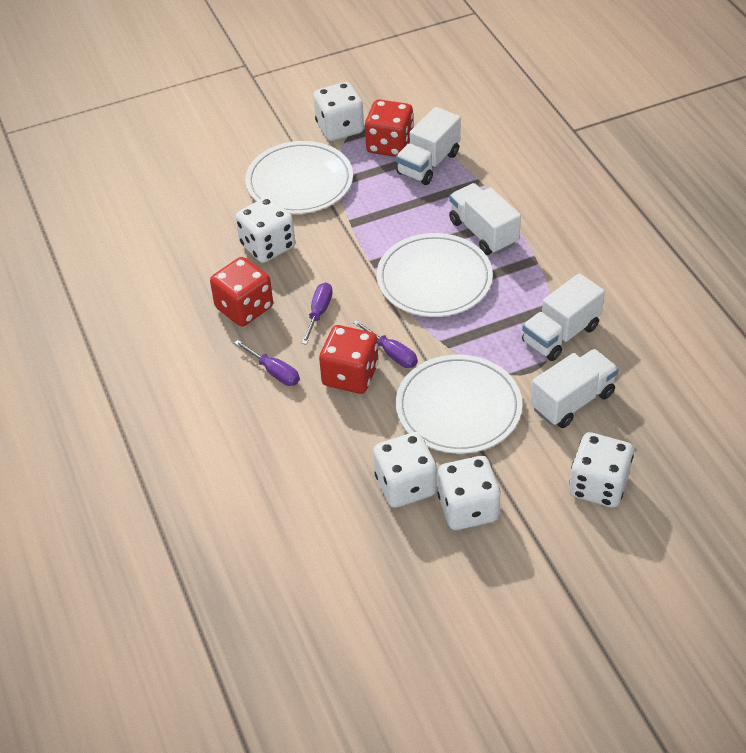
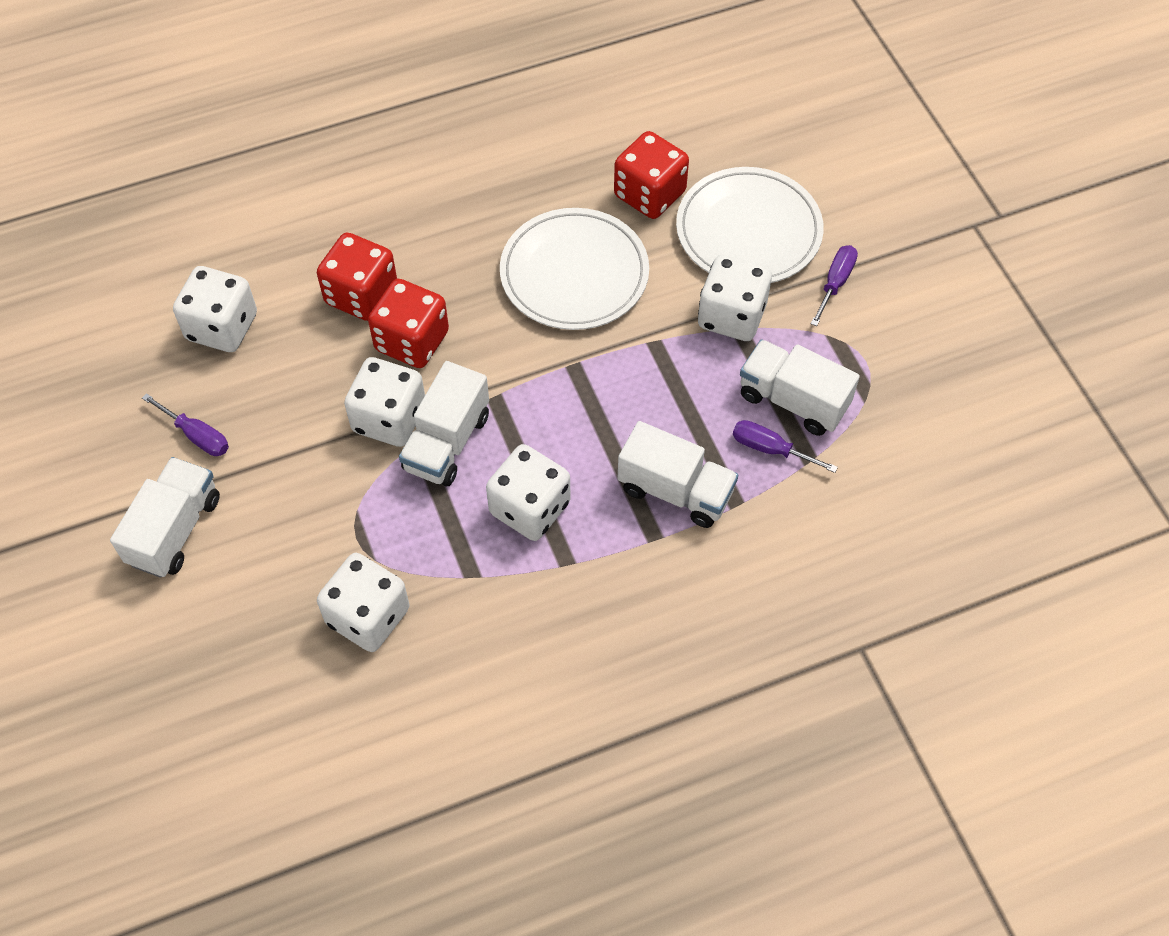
white plate: [245,141,353,214] [377,233,493,317] [396,354,522,454] = 3 -> [500,208,649,330] [676,167,824,283] = 2

